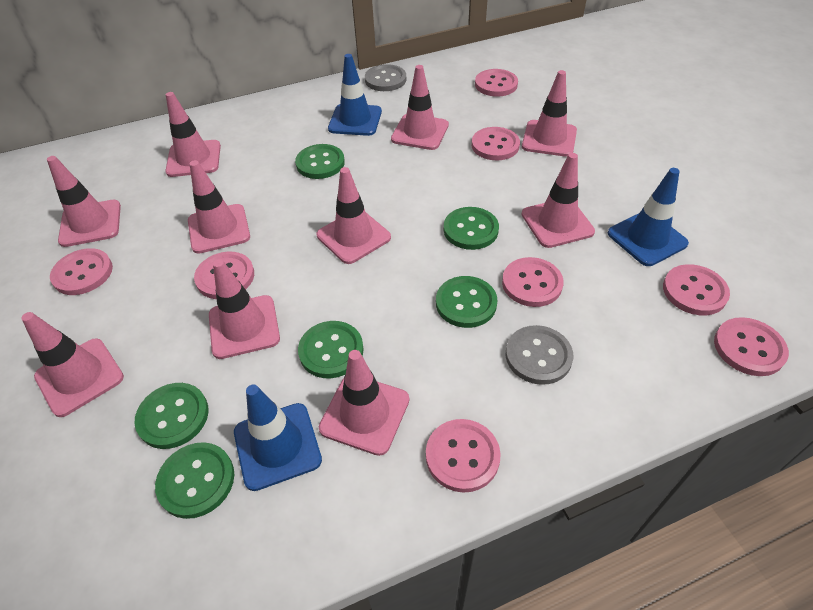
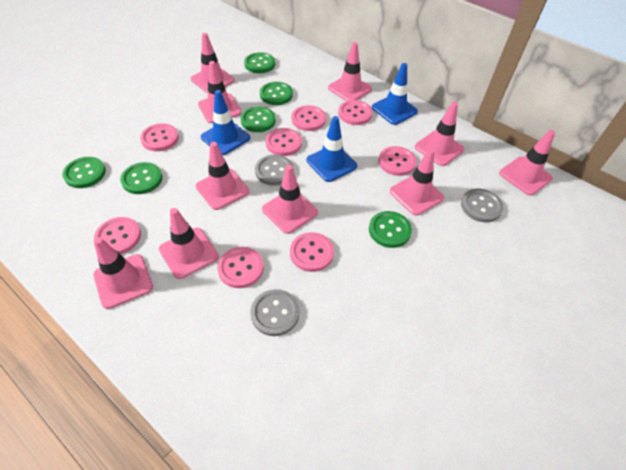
grey button: [365,64,406,91] [505,325,573,385] = 2 -> [250,289,299,336] [255,155,293,186] [461,188,503,222] = 3

